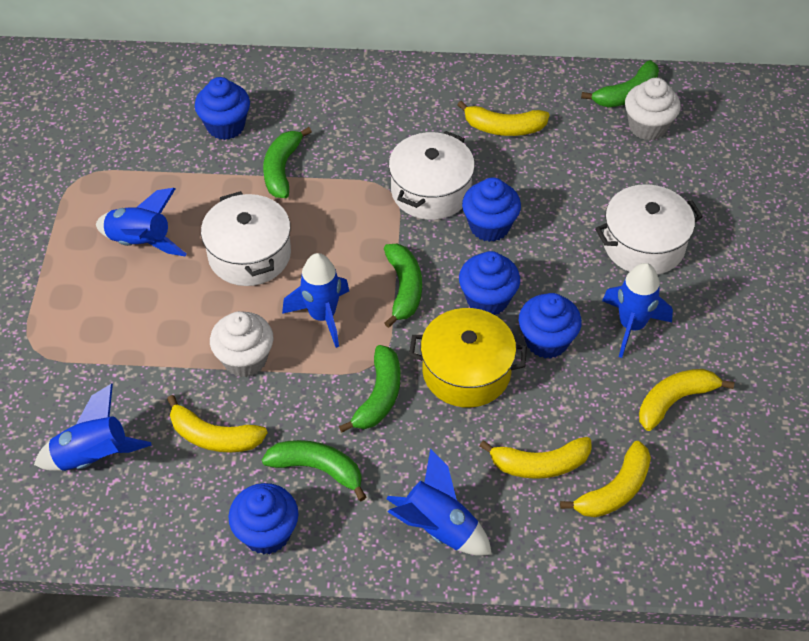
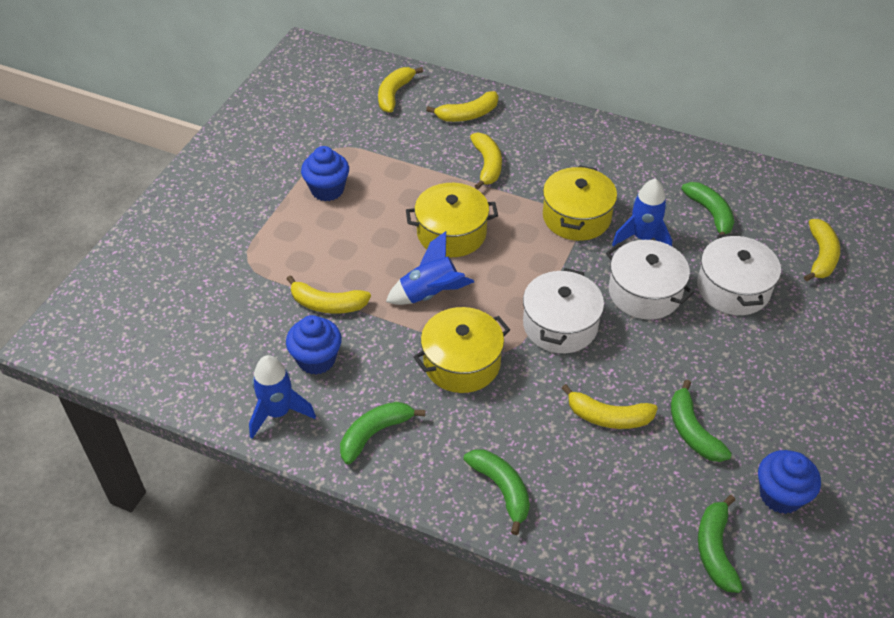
blue cupcake: [195,77,250,140] [228,483,299,555] [459,251,520,315] [462,177,521,242] [519,293,582,359] = 5 -> [286,315,342,375] [301,146,349,201] [758,450,821,514] = 3
blue rocket: [34,384,152,471] [96,188,187,256] [282,253,349,348] [386,448,492,556] [602,263,673,358] = 5 -> [249,355,316,439] [386,231,474,305] [612,178,672,246] = 3
white cupcake: [210,311,273,377] [625,78,681,140] = 2 -> none = 0
yellow banana: [167,395,268,452] [457,101,550,136] [480,437,592,479] [560,441,651,517] [639,369,734,431] = 5 -> [287,275,371,314] [378,67,423,112] [426,91,498,122] [470,132,502,190] [562,384,658,429] [804,219,840,281] = 6
yellow pot: [409,308,527,408] = 1 -> [406,183,498,257] [413,307,510,393] [543,165,617,241] = 3

